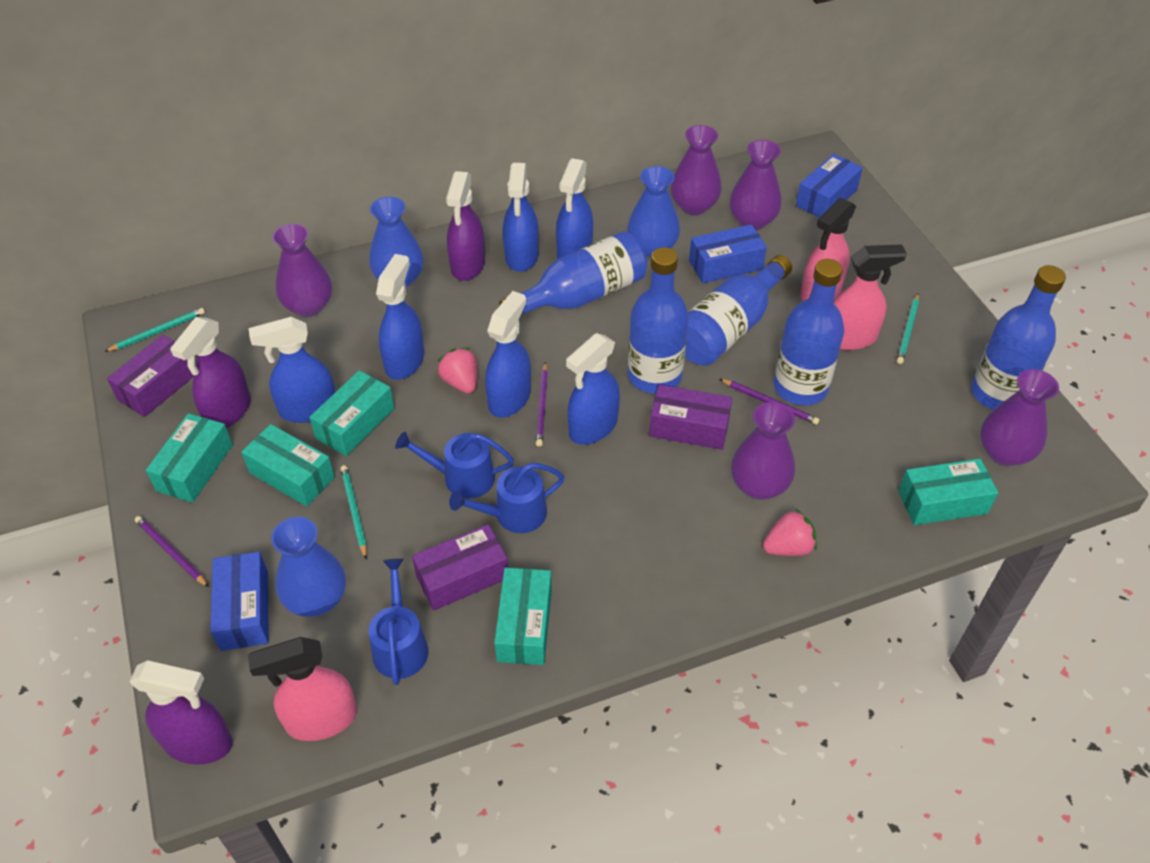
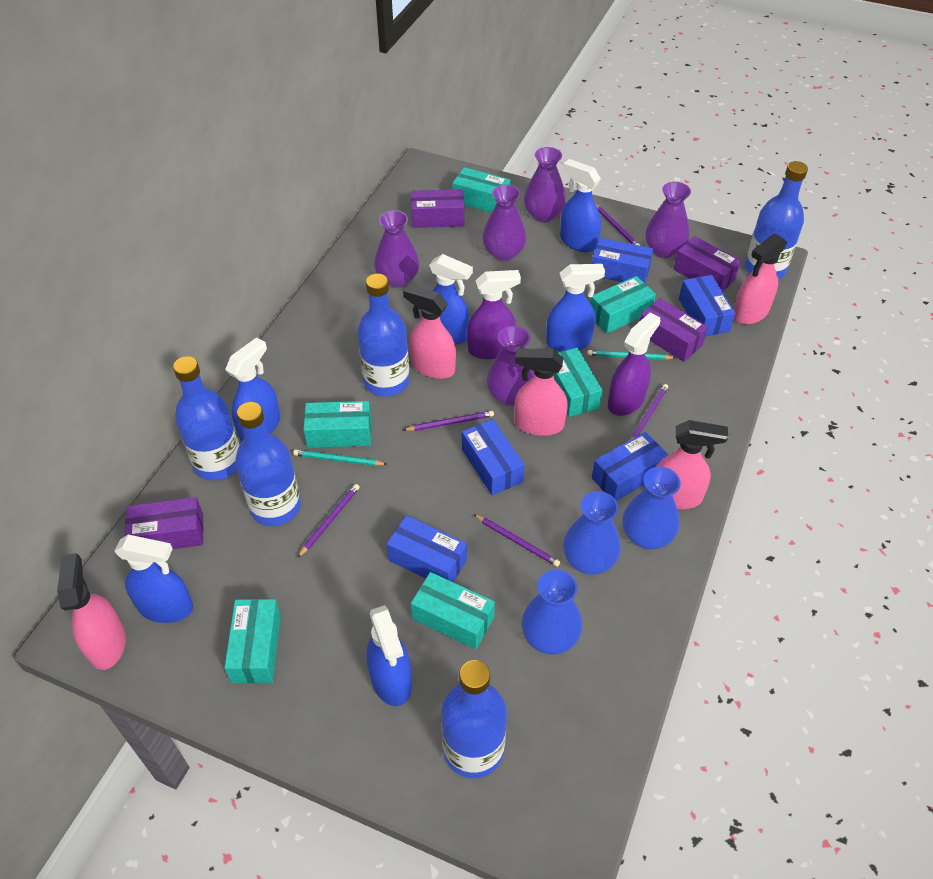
blue box: [210,552,268,651] [689,224,767,283] [796,154,863,218] = 3 -> [387,515,467,582] [462,419,525,495] [592,238,653,283] [592,432,668,501] [679,275,735,336] = 5
blue watering can: [368,558,429,685] [395,432,514,498] [449,463,564,533] = 3 -> none = 0
pink spray bottle: [248,637,357,741] [801,197,856,301] [834,244,907,350] = 3 -> [57,553,126,670] [403,285,456,379] [515,349,568,436] [656,420,728,509] [734,234,787,325] = 5
pink strawberry: [437,348,477,394] [763,508,817,556] = 2 -> none = 0
purple box: [107,335,197,417] [412,524,508,611] [649,384,732,450] = 3 -> [125,497,204,549] [411,189,464,228] [639,298,708,362] [674,236,741,291] = 4
purple pencil: [135,516,209,587] [536,362,548,447] [720,379,820,425] = 3 -> [297,484,360,558] [404,411,494,431] [473,514,560,567] [596,204,640,246] [630,384,668,440] = 5
purple spray bottle: [130,660,233,764] [170,317,251,428] [446,171,485,281] = 3 -> [467,270,521,359] [608,312,661,416] = 2
turquoise box: [146,413,233,503] [241,424,335,507] [309,370,395,456] [494,567,552,665] [898,459,998,525] = 5 -> [224,599,281,683] [303,401,371,448] [411,572,495,649] [452,167,511,213] [554,348,603,417] [590,276,656,333] = 6
turquoise pencil: [104,308,205,352] [341,465,367,559] [897,293,919,364] = 3 -> [293,449,388,466] [587,350,675,360] = 2

